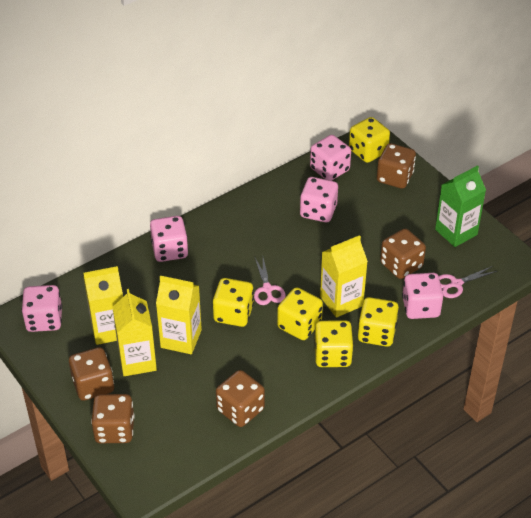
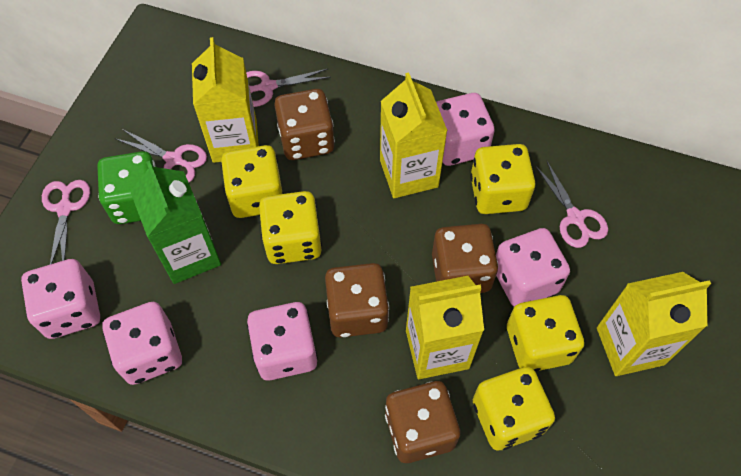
brown dice: [69,347,114,401] [91,394,134,443] [216,370,265,427] [377,143,416,189] [380,229,426,279] = 5 -> [274,89,335,160] [325,263,389,338] [385,381,460,463] [432,224,498,293] = 4
green dice: none = 0 -> [97,151,156,224] = 1
pink scissors: [254,258,286,305] [439,266,497,298] = 2 -> [42,180,90,264] [114,128,207,183] [246,69,331,107] [535,160,608,248] = 4

